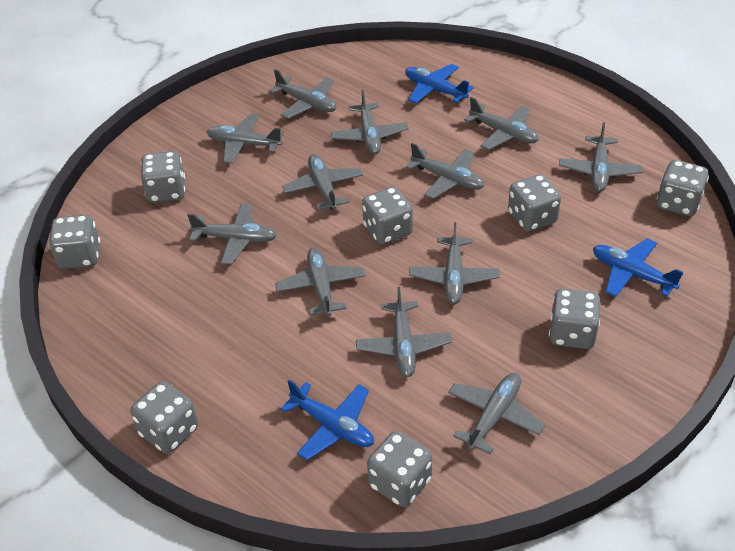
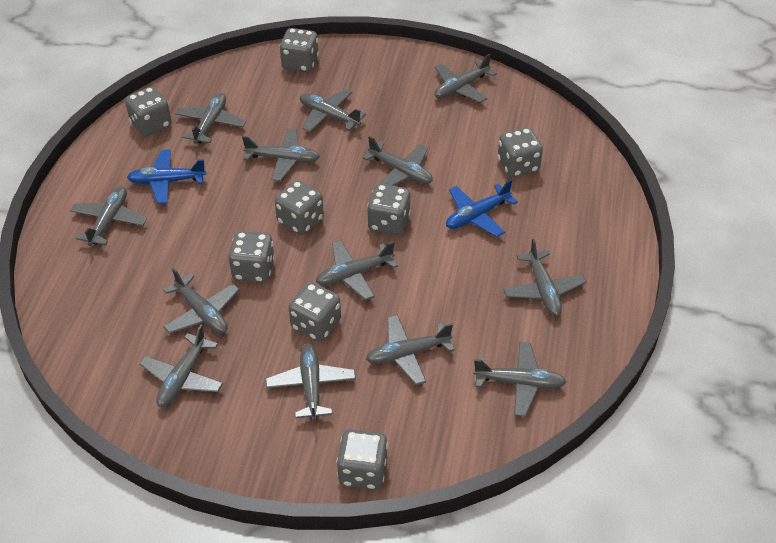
blue plane: [281,380,374,460] [405,64,474,104] [593,238,683,297] = 3 -> [127,149,207,204] [446,179,518,237] = 2
grey plane: [187,203,277,265] [207,114,284,164] [269,69,337,119] [275,247,366,316] [282,154,363,210] [331,90,409,155] [356,287,452,377] [406,143,484,199] [409,222,500,304] [448,373,545,454] [464,97,539,150] [559,122,642,192] = 12 -> [70,187,147,246] [140,324,223,407] [163,268,240,334] [175,93,246,144] [242,128,320,181] [266,343,356,421] [300,89,366,132] [316,240,398,300] [362,136,433,186] [366,315,455,385] [434,54,497,103] [473,342,566,417] [503,239,586,316] = 13

